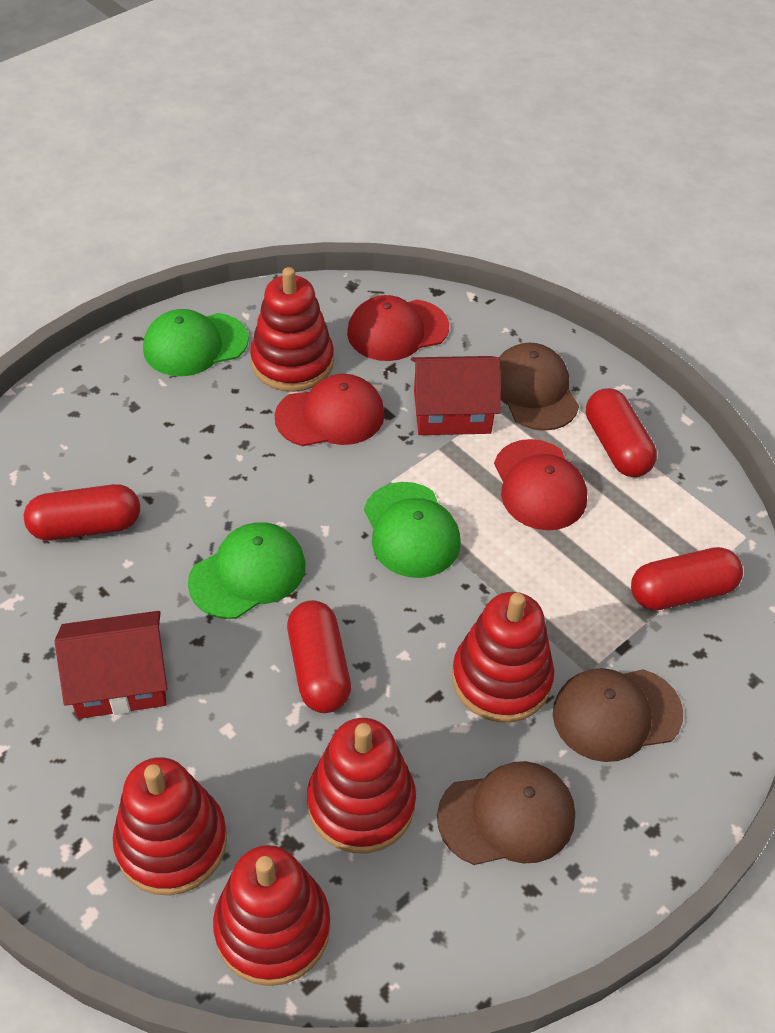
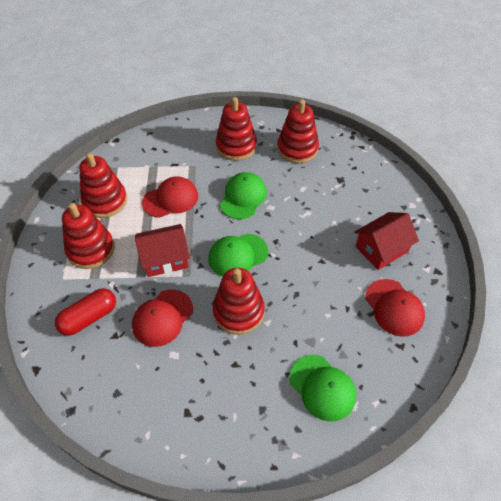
brown cap: [437,761,575,865] [499,343,579,431] [553,668,683,762] = 3 -> none = 0
red capsule: [24,484,140,541] [287,600,351,713] [586,388,657,477] [631,547,743,610] = 4 -> [55,288,116,336] = 1

